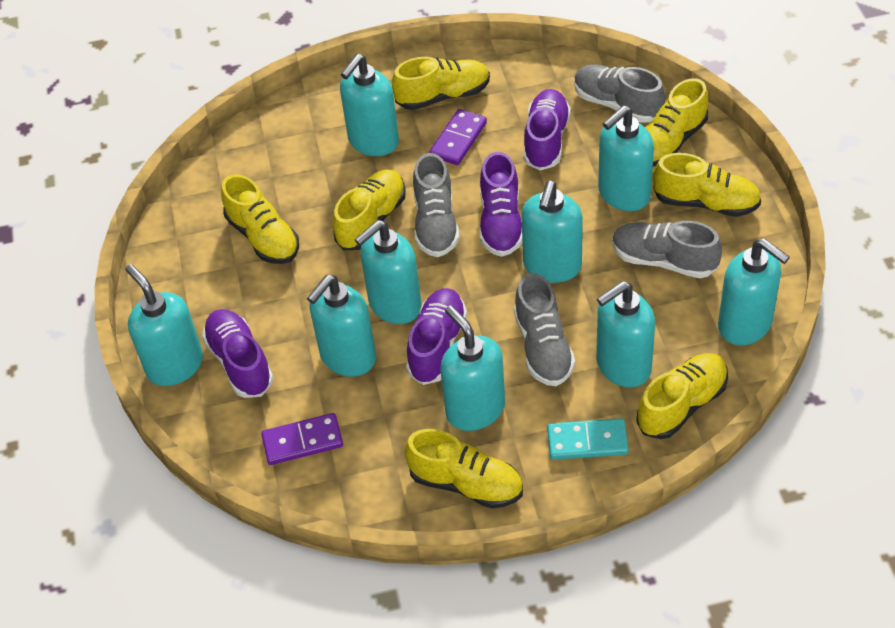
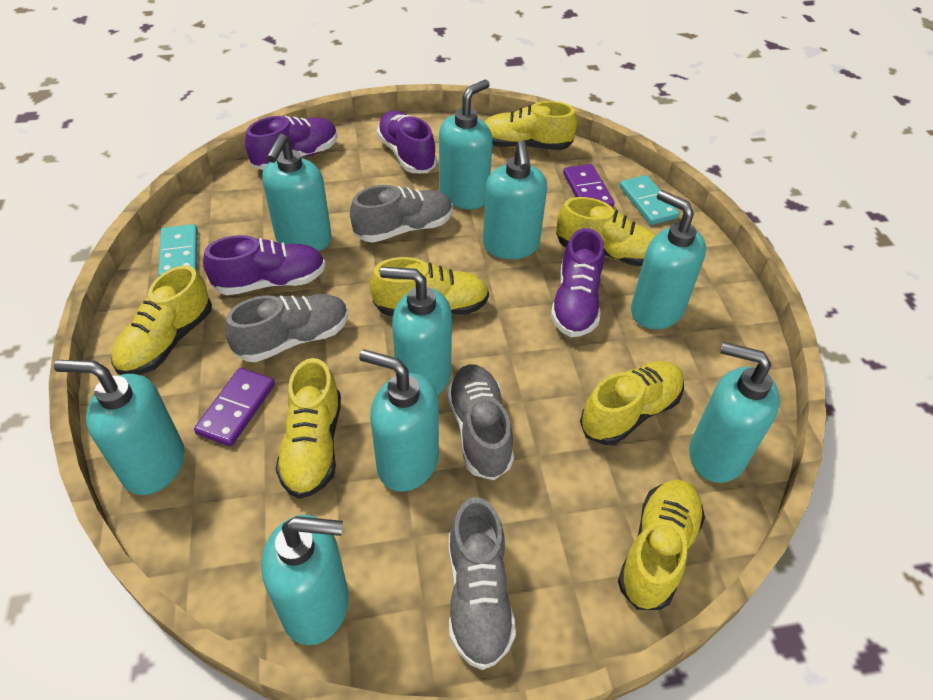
turquoise domino: [547,418,629,460] = 1 -> [158,224,198,276] [620,175,679,225] = 2

